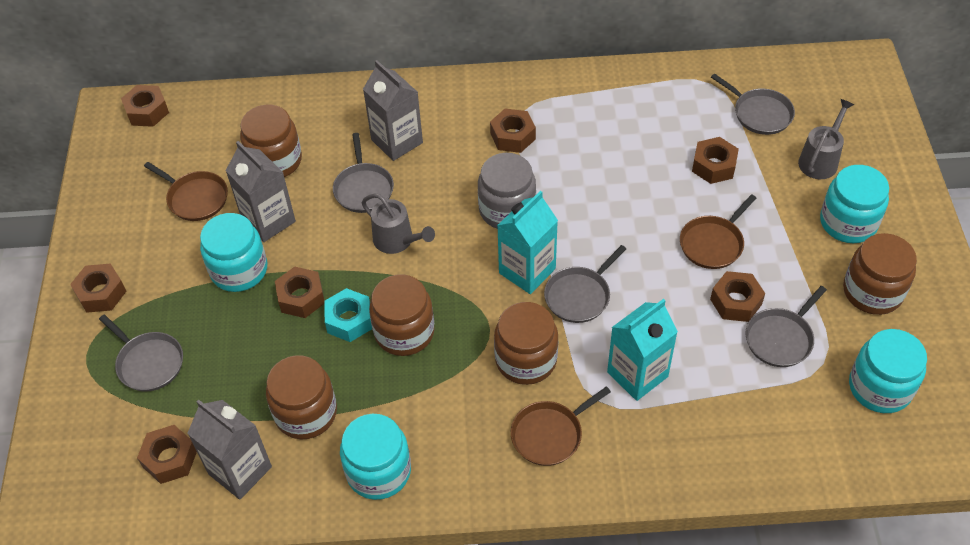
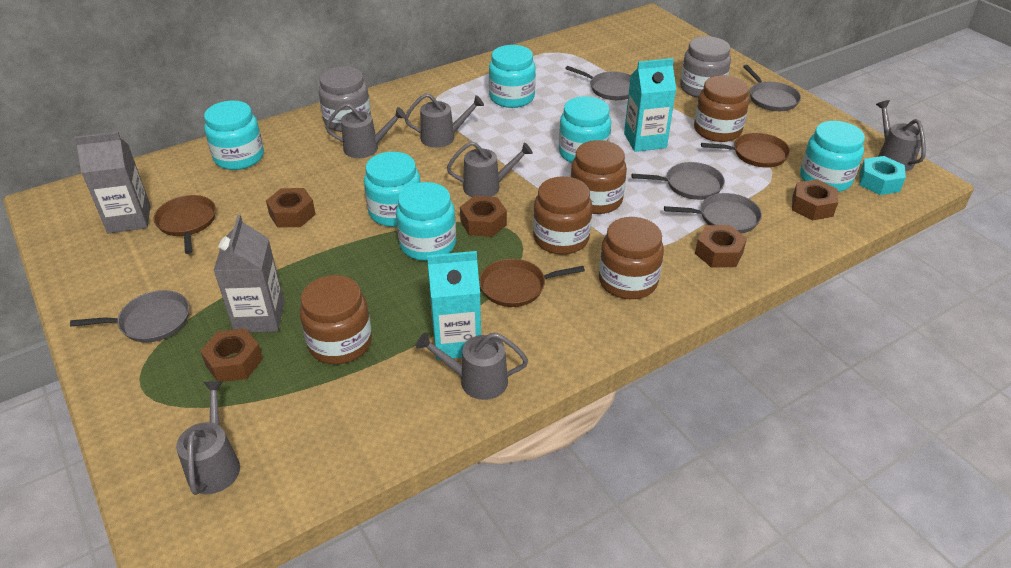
brown nut: [70,263,126,313] [121,85,169,127] [137,425,197,484] [275,267,324,318] [490,109,536,153] [692,137,739,184] [710,271,765,322] = 7 -> [200,328,263,382] [266,188,316,228] [460,196,507,237] [695,225,747,268] [792,179,838,221] = 5
grey carton: [187,400,272,499] [226,141,296,242] [363,60,423,161] = 3 -> [74,132,151,233] [213,215,284,333] = 2
grey jar: [478,153,536,229] = 1 -> [319,66,371,132] [680,36,731,98] = 2
grey watering can: [362,194,435,254] [798,99,854,179] = 2 -> [176,381,240,495] [325,103,406,158] [404,93,484,148] [416,332,528,400] [447,142,533,197] [876,100,926,171] = 6
turquoise jar: [200,213,267,292] [340,414,411,500] [820,165,889,243] [849,329,927,413] = 4 -> [204,101,264,170] [364,152,421,227] [396,182,456,261] [489,45,536,108] [559,96,611,163] [800,121,865,192] = 6

